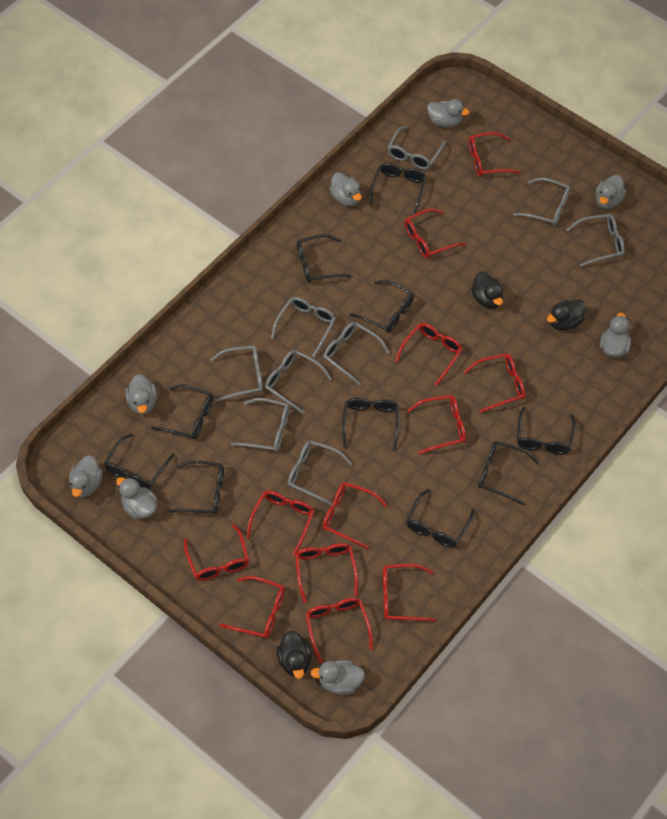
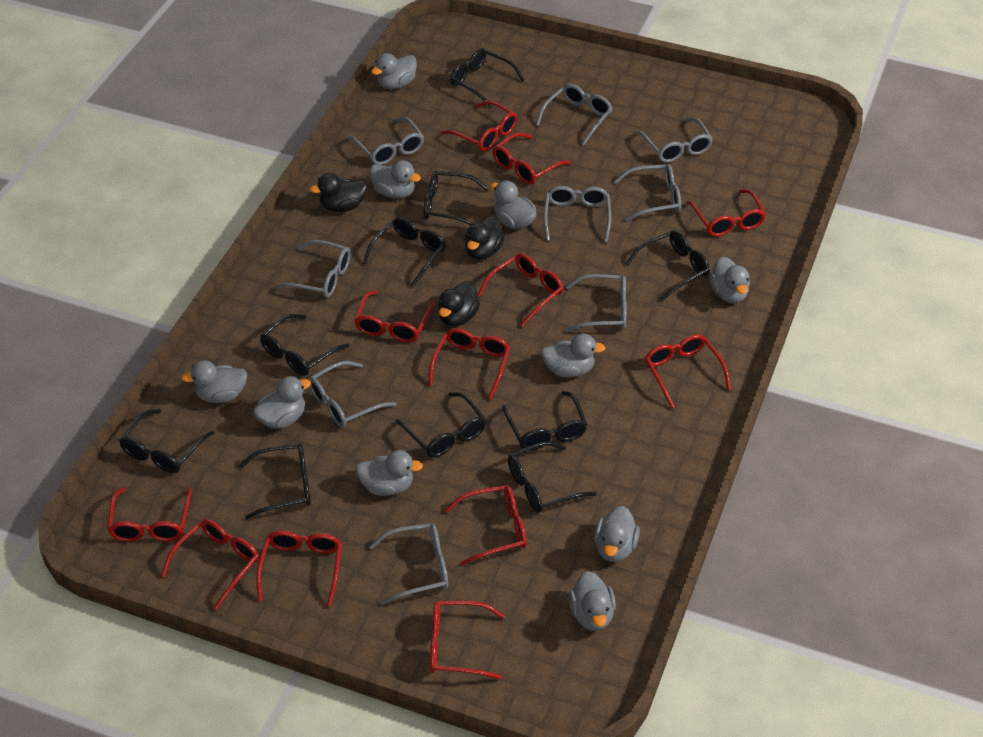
grey duck: [69,455,103,497] [116,477,157,519] [125,374,157,415] [311,660,365,695] [329,172,362,206] [427,99,470,128] [595,175,626,209] [600,313,631,358] = 8 -> [181,360,247,403] [253,376,311,429] [356,450,423,496] [369,160,421,199] [371,53,417,89] [491,180,537,229] [541,333,605,377] [569,571,616,631] [594,506,640,562] [709,256,750,303] = 10

